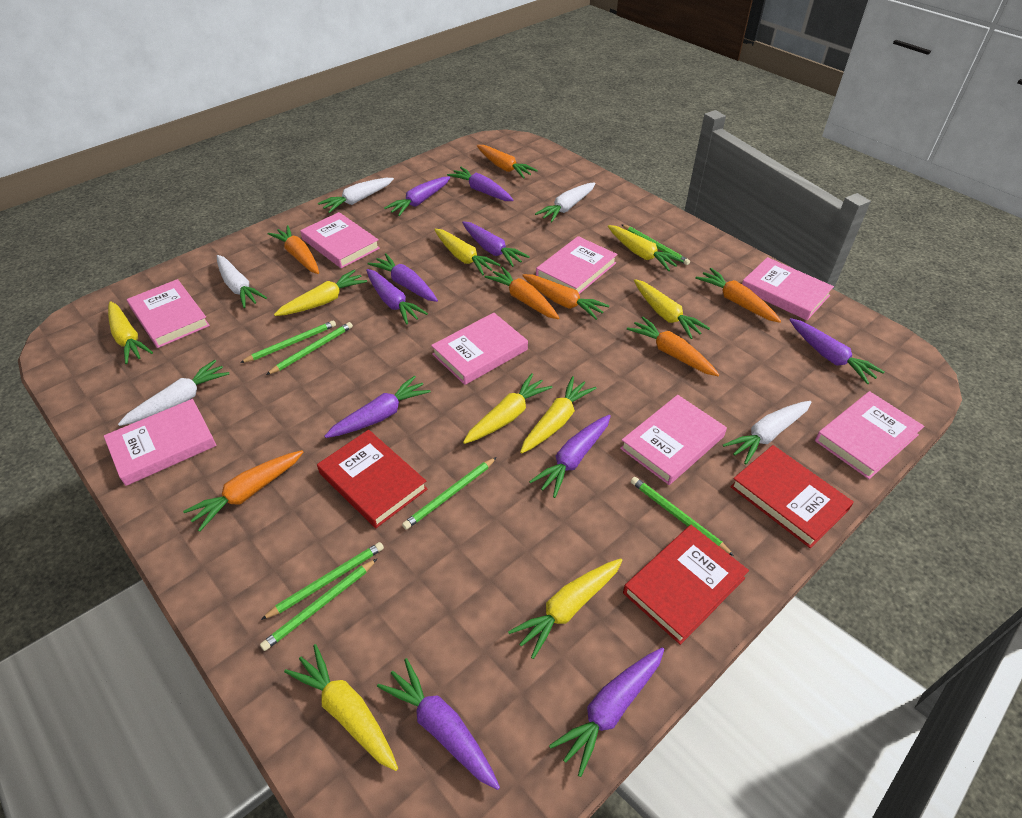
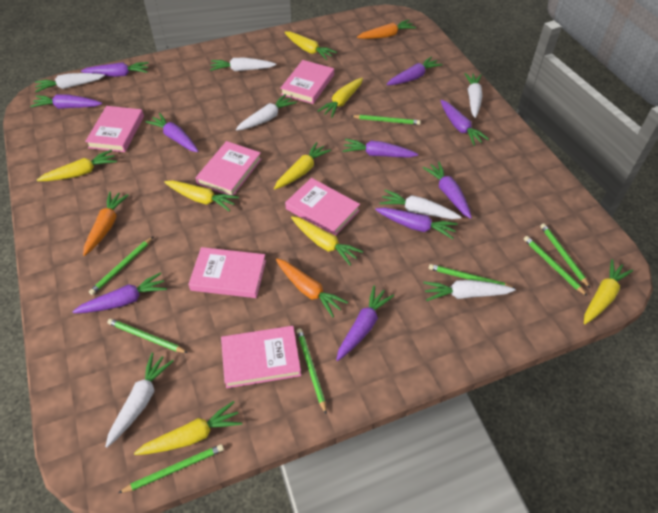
green pencil: [240,320,336,363] [260,559,377,651] [261,542,384,620] [266,322,353,375] [402,457,497,530] [621,224,690,265] [631,477,734,556] = 7 -> [89,237,153,295] [107,318,188,353] [118,444,224,493] [296,329,326,414] [351,115,421,125] [429,264,516,289] [524,236,587,296] [540,224,590,288] = 8
orange carrot: [183,450,303,532] [268,225,319,274] [477,145,538,179] [485,267,559,319] [522,274,609,320] [627,317,719,376] [695,268,781,323] = 7 -> [83,192,129,256] [276,259,348,317] [357,20,416,39] = 3
pink book: [104,399,217,486] [127,279,210,348] [300,212,380,268] [431,313,528,385] [536,236,617,294] [620,395,727,485] [742,257,834,320] [815,391,924,479] = 8 -> [85,106,144,152] [188,247,266,298] [196,141,261,196] [221,326,301,388] [280,60,334,104] [285,178,360,236] = 6
red book: [317,430,428,528] [623,525,749,645] [730,445,854,548] = 3 -> none = 0
white carrot: [118,360,229,426] [217,255,267,308] [318,178,394,213] [535,182,595,222] [723,401,811,464] = 5 -> [35,73,105,92] [105,353,173,448] [210,58,276,71] [236,94,297,131] [380,190,461,219] [423,280,515,301] [464,73,483,118] = 7
yellow carrot: [108,301,153,364] [274,270,367,316] [284,644,398,771] [434,229,500,275] [463,373,553,444] [508,558,623,659] [520,376,596,454] [608,225,684,271] [634,279,710,339] = 9 -> [37,150,117,181] [134,401,242,455] [164,180,239,212] [274,142,331,189] [284,32,337,60] [291,216,363,266] [318,78,363,118] [584,259,633,324] = 8

